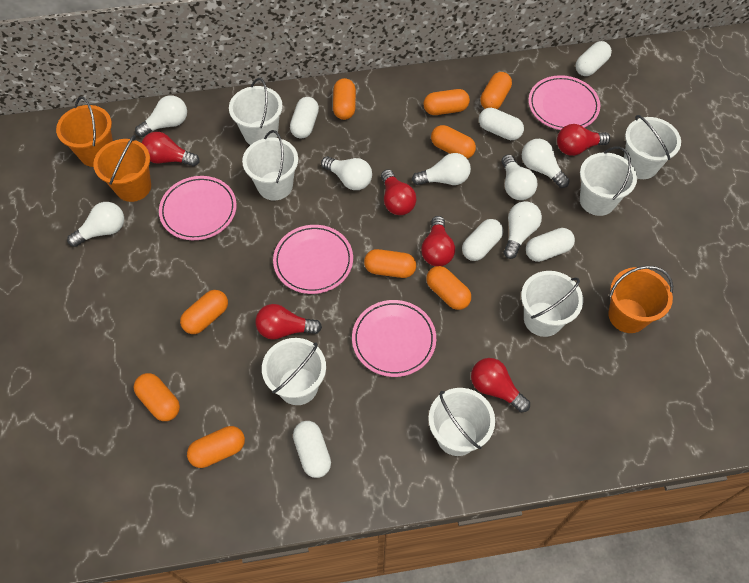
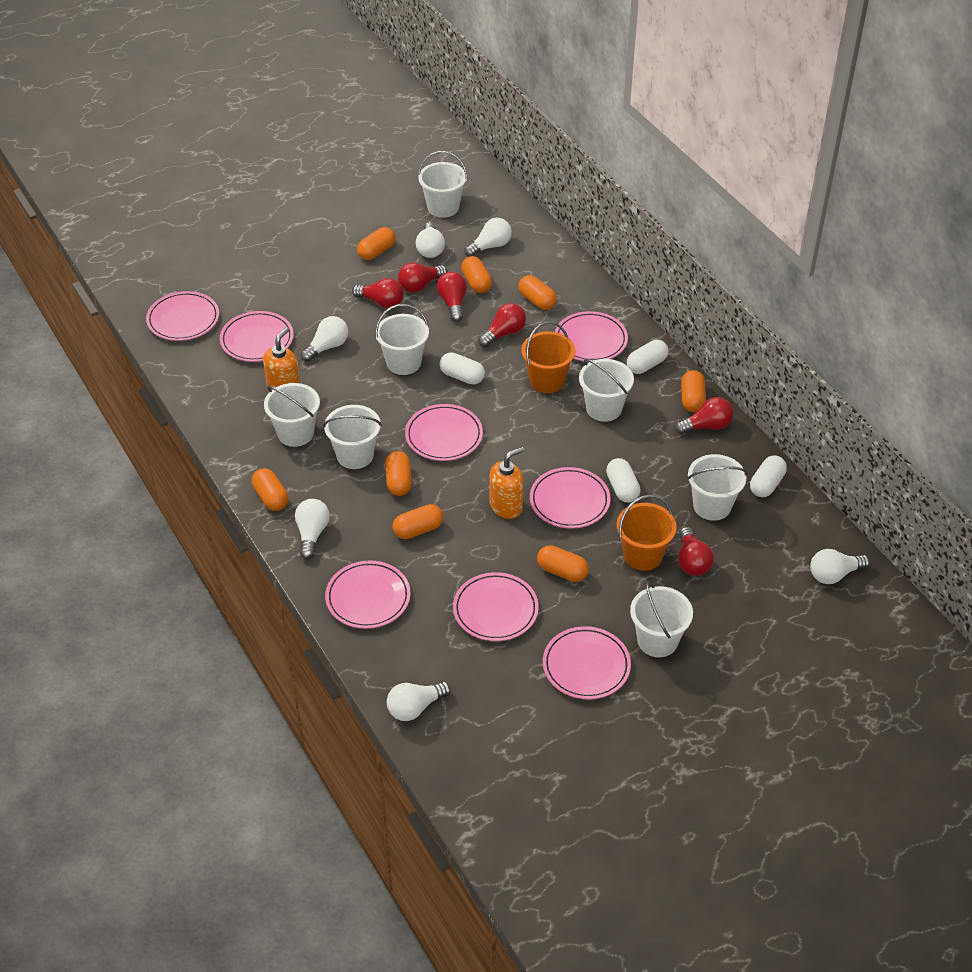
orange bucket: [56,97,113,167] [93,135,151,202] [608,266,673,333] = 3 -> [521,321,576,393] [617,495,677,571] = 2
orange capsule: [134,373,180,421] [180,290,228,334] [187,426,245,468] [333,78,356,120] [364,249,416,278] [423,89,470,115] [426,266,471,310] [431,125,476,159] [480,72,512,109] = 9 -> [252,468,288,511] [357,227,395,260] [385,451,412,496] [393,504,443,539] [461,256,492,293] [518,275,557,310] [537,545,589,582] [681,370,706,412] = 8
orange soap dispenser: none = 0 -> [263,327,300,392] [490,447,525,519] = 2
pink plate: [159,176,237,240] [273,225,353,294] [352,300,436,377] [528,75,600,130] = 4 -> [146,291,219,341] [220,311,293,362] [325,560,411,629] [405,404,483,461] [453,572,539,641] [530,467,610,529] [543,626,631,700] [555,311,628,362] = 8
white capsule: [290,97,319,139] [293,421,331,478] [462,219,503,261] [479,108,524,140] [526,228,575,262] [575,41,612,76] = 6 -> [440,352,485,385] [606,458,641,503] [627,340,668,374] [750,455,787,497] = 4
white light bulb: [67,202,124,247] [135,95,187,137] [321,156,372,190] [412,153,471,185] [502,154,537,200] [504,201,542,259] [522,139,570,188] = 7 -> [295,499,330,559] [301,316,348,362] [387,681,451,721] [416,222,445,258] [464,218,512,257] [810,549,870,584] = 6

